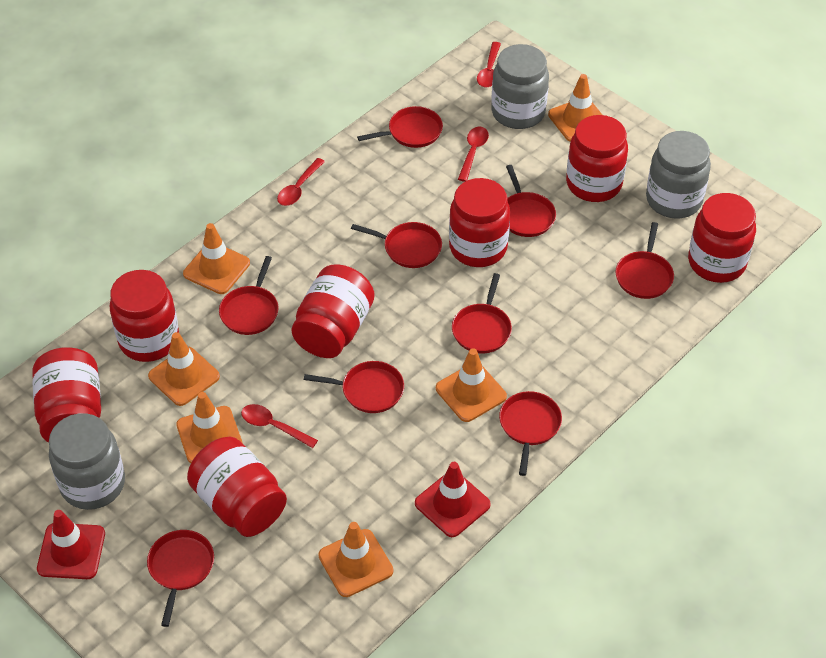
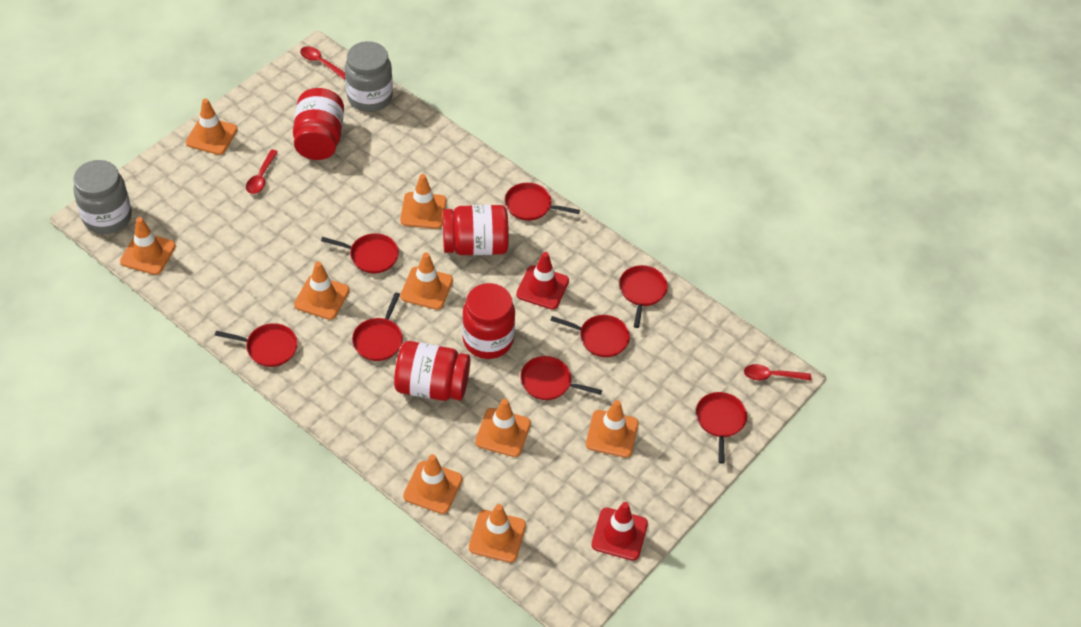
grey jar: [49,413,125,510] [491,44,549,129] [646,131,711,218] = 3 -> [73,160,132,234] [345,41,393,112] = 2
orange traffic cone: [148,332,220,406] [176,392,242,463] [183,223,250,294] [318,522,394,597] [436,348,507,422] [548,74,602,142] = 6 -> [120,217,176,275] [186,99,238,155] [294,262,350,320] [400,174,446,229] [400,252,453,310] [403,454,463,514] [469,504,526,563] [475,399,531,457] [586,400,638,458] = 9
red jar: [32,347,101,442] [110,270,179,362] [187,437,287,537] [292,265,374,358] [449,178,510,267] [566,115,628,202] [688,193,756,283] = 7 -> [293,88,344,160] [394,341,470,401] [443,205,509,255] [462,283,515,359] = 4
red pan: [147,530,214,627] [219,256,278,335] [304,361,404,413] [351,222,442,268] [357,106,443,148] [452,273,512,353] [499,391,562,476] [506,165,556,237] [616,222,674,299] = 9 -> [215,323,298,367] [321,233,399,273] [352,292,403,361] [505,183,580,221] [520,356,602,400] [550,315,630,357] [619,265,668,328] [696,392,747,464] = 8
red spoon: [241,404,318,448] [277,158,325,206] [458,127,489,182] [477,42,501,87] = 4 -> [246,150,278,194] [300,46,345,80] [744,364,811,381] = 3

